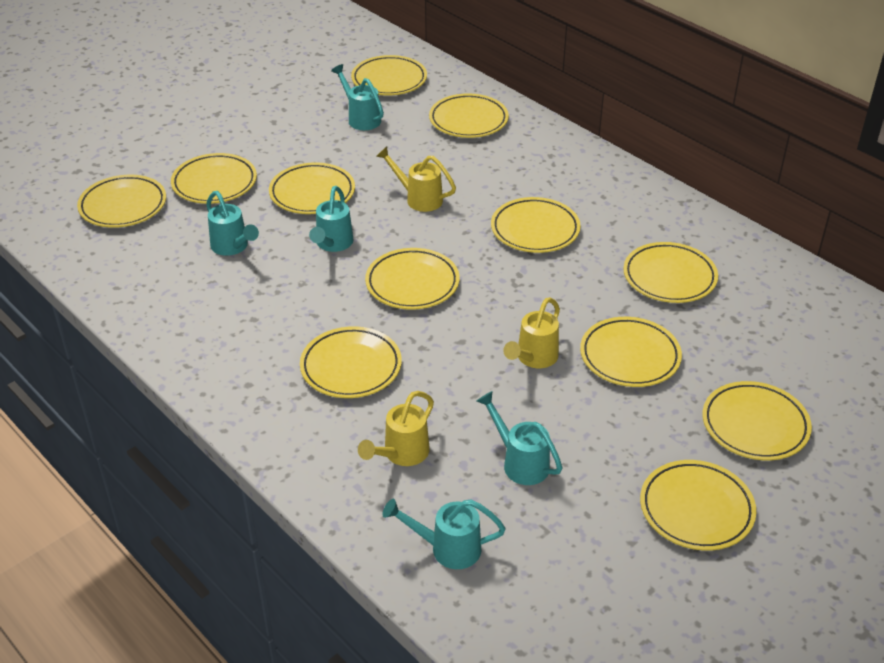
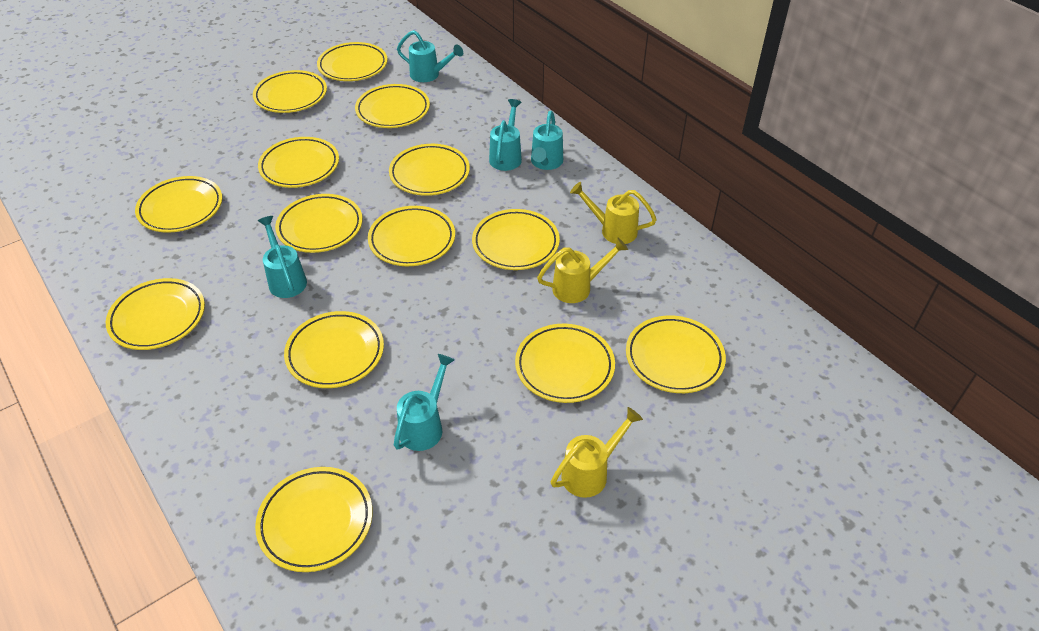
yellow plate: [77,175,166,228] [171,153,257,204] [269,162,355,214] [300,326,402,398] [351,55,427,95] [365,248,459,310] [429,93,509,138] [491,197,581,253] [580,317,682,387] [623,242,718,303] [640,460,756,551] [703,381,812,460] = 12 -> [106,278,205,350] [135,176,222,233] [253,70,327,113] [255,467,373,572] [258,137,339,188] [275,194,363,253] [284,311,384,388] [317,42,387,81] [355,84,430,128] [368,206,455,266] [389,144,470,196] [472,209,560,270] [515,324,615,403] [626,315,726,393] = 14

